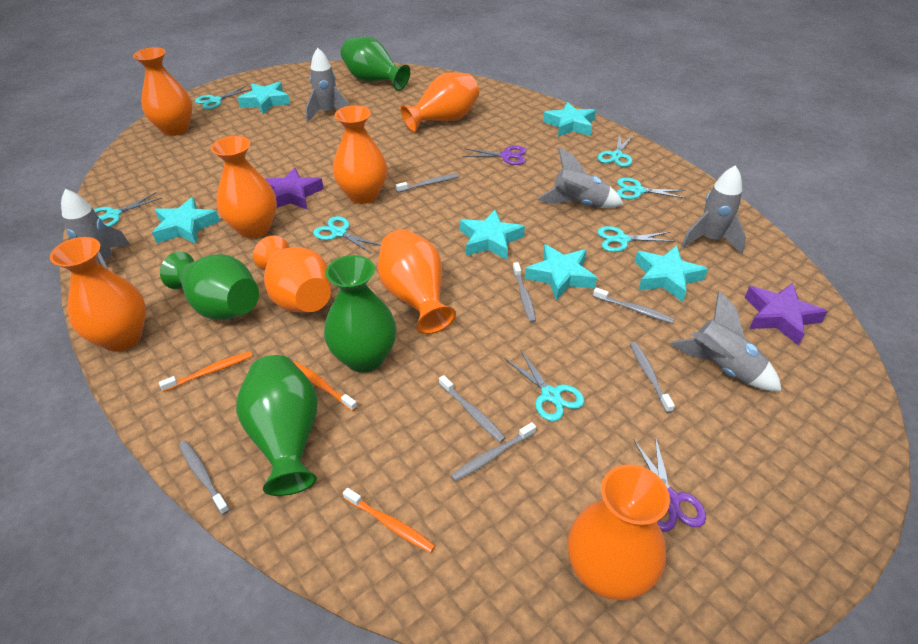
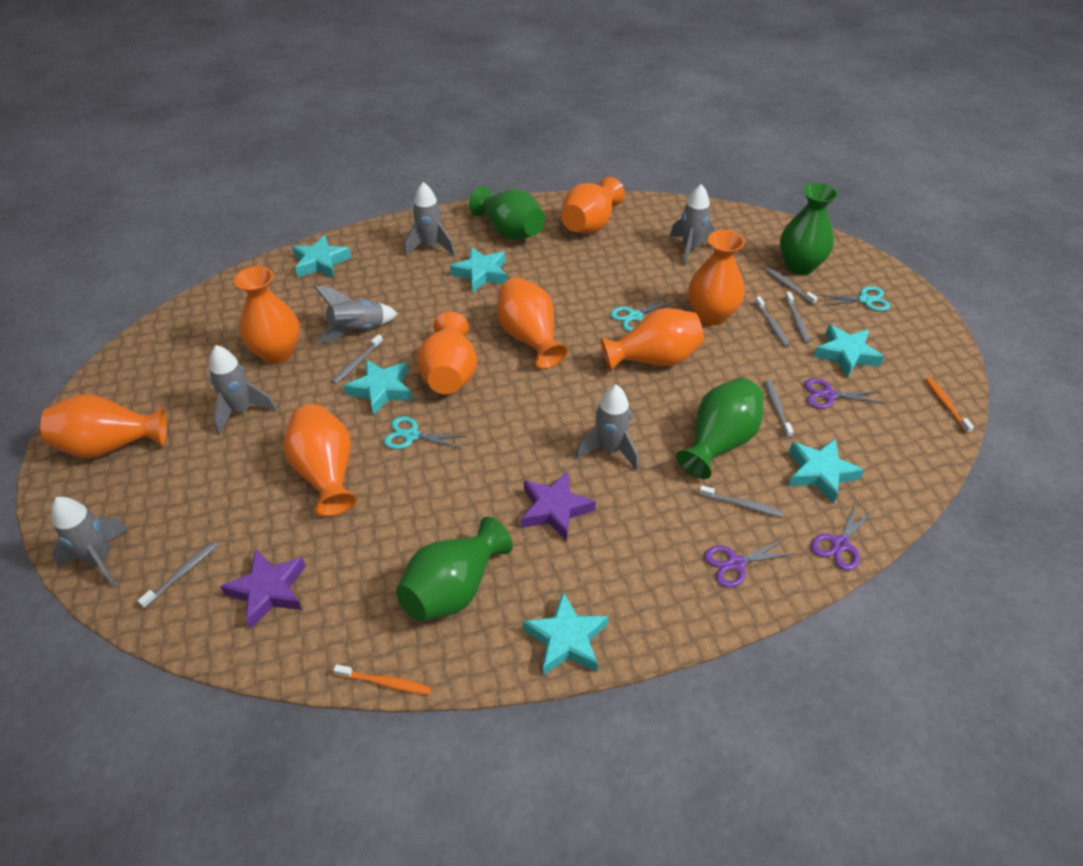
grey rocket: [61,189,130,270] [306,48,349,123] [537,147,624,208] [670,291,782,391] [681,165,746,255] = 5 -> [51,497,128,588] [209,345,277,435] [314,286,398,344] [404,182,455,257] [575,385,639,470] [670,184,717,266] = 6
orange toothbrush: [159,351,252,392] [294,361,357,411] [343,488,435,553] = 3 -> [333,664,432,695] [925,377,974,434] = 2
purple scissors: [463,146,526,165] [634,436,706,532] = 2 -> [704,539,796,587] [804,378,884,409] [811,502,875,571] = 3
turquoise scissors: [94,192,162,227] [195,86,252,109] [313,216,381,254] [505,349,584,421] [597,226,675,252] [598,135,633,167] [617,178,686,199] = 7 -> [384,416,467,449] [610,295,676,331] [818,286,890,311] = 3

